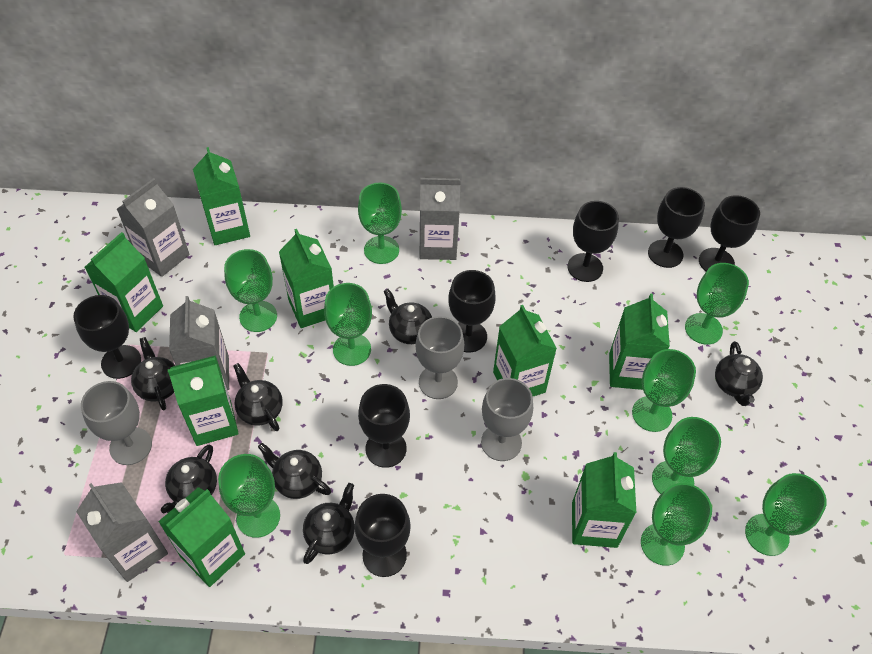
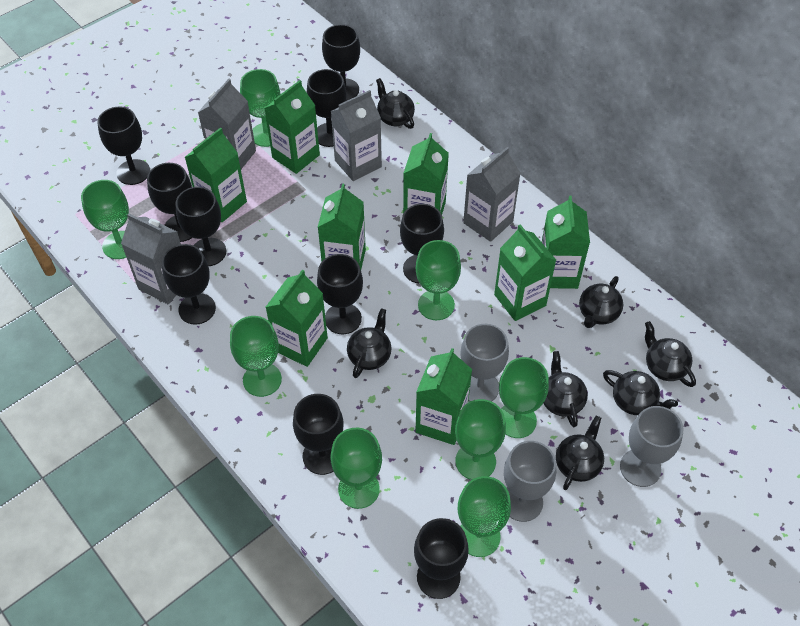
black goblet: [73,295,141,379] [355,494,411,577] [358,384,410,468] [448,270,496,353] [568,201,619,282] [648,187,705,268] [699,195,760,271] = 7 -> [97,106,150,185] [147,163,193,242] [162,244,216,325] [175,187,226,266] [293,394,344,475] [307,69,347,147] [317,254,363,334] [322,24,360,101] [400,204,444,284] [414,518,469,599] = 10
green goblet: [218,454,280,538] [224,249,277,332] [324,283,372,366] [358,183,402,264] [632,349,696,432] [641,483,712,566] [652,417,721,494] [685,263,749,345] [745,473,827,556] = 9 -> [81,180,129,259] [230,316,282,397] [240,69,280,147] [331,428,382,509] [416,240,461,320] [455,399,506,480] [458,476,511,557] [499,357,549,438] = 8

